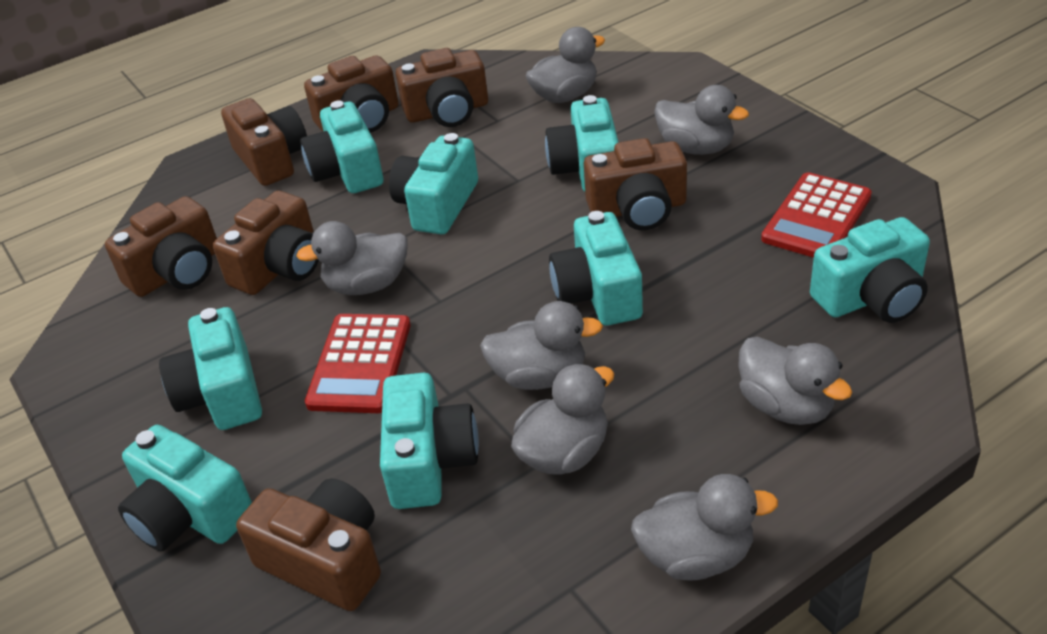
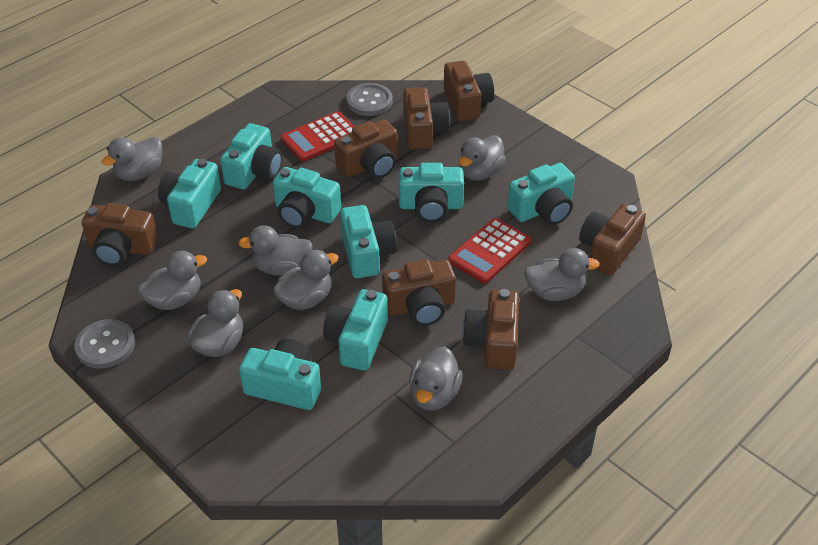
grey button: none = 0 -> [75,319,135,368] [346,83,393,116] = 2
grey duck: [296,221,408,295] [480,301,603,390] [511,363,614,475] [525,27,605,103] [631,474,778,581] [654,85,749,155] [738,337,852,425] = 7 -> [102,137,162,181] [138,251,207,310] [188,289,243,357] [238,225,313,276] [273,250,339,310] [409,347,463,411] [459,135,506,181] [525,248,600,301] = 8

